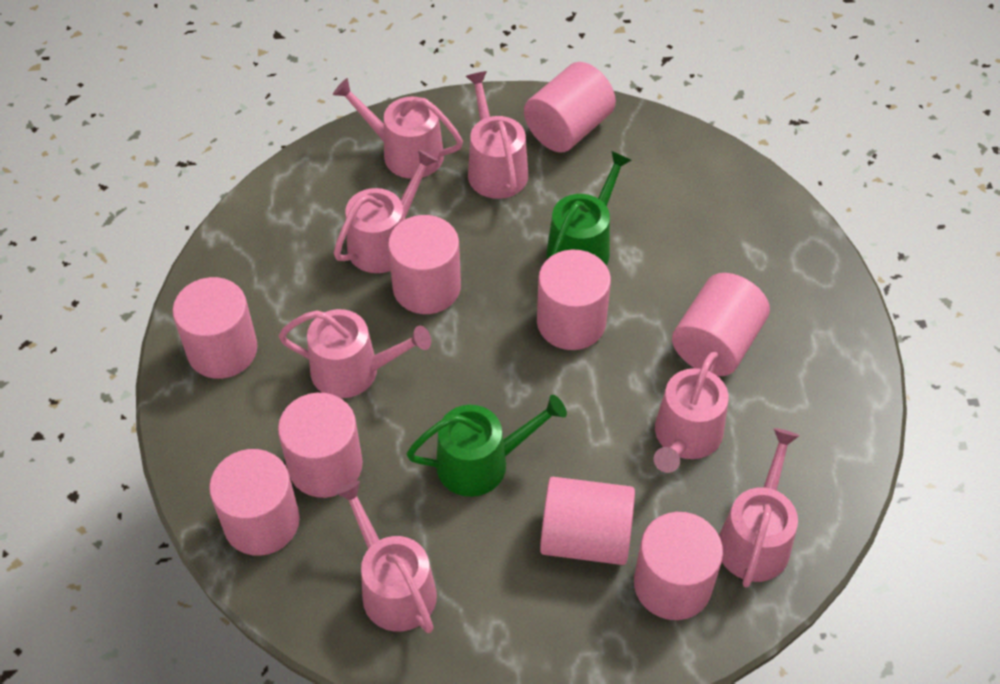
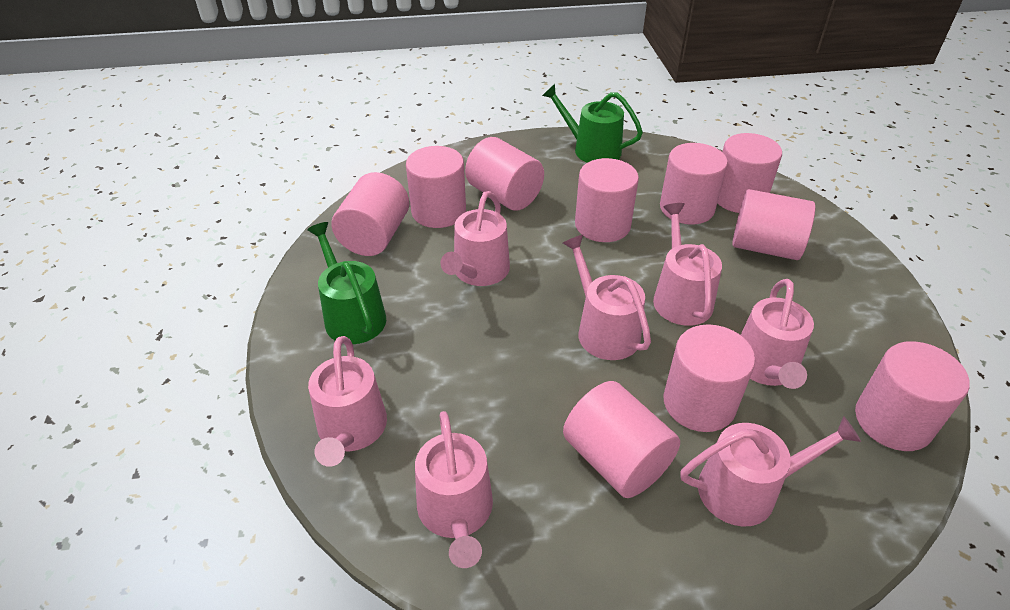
pink cylinder: [172,277,258,379] [209,449,300,556] [278,393,363,498] [388,215,461,314] [524,62,616,153] [537,249,611,350] [540,477,635,565] [634,512,723,620] [672,273,770,376] = 9 -> [331,172,409,256] [406,146,466,228] [465,137,544,211] [563,381,680,498] [575,158,639,242] [660,143,728,225] [663,324,755,432] [717,133,782,213] [732,189,815,260] [855,341,970,451] = 10

